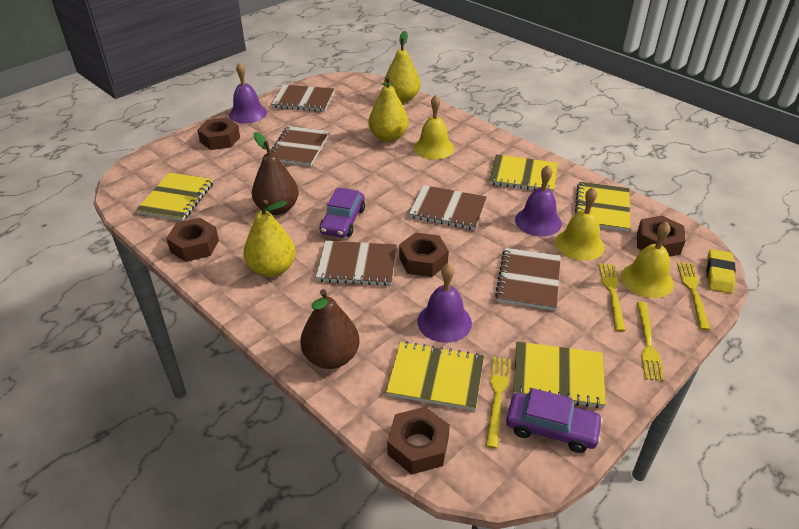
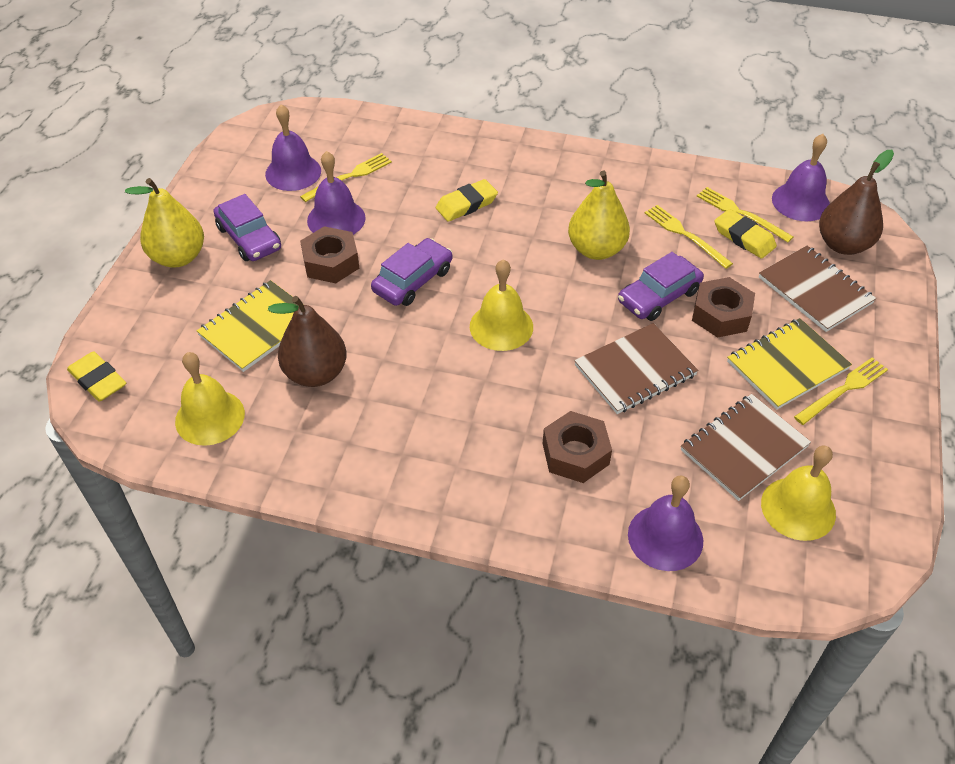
brown notebook: [270,126,329,166] [271,85,335,112] [316,241,397,286] [409,185,487,230] [495,248,561,311] = 5 -> [574,323,698,414] [681,394,811,501] [759,246,876,332] = 3
brown nut: [166,218,219,262] [197,117,240,150] [387,407,450,475] [399,233,449,277] [637,216,685,257] = 5 -> [300,226,359,283] [543,411,612,483] [692,277,755,338] = 3
purple bell: [229,62,267,123] [417,263,472,343] [515,165,562,236] = 3 -> [265,104,321,191] [307,151,366,235] [628,476,703,571] [772,134,830,221] = 4
purple car: [320,187,365,238] [506,388,603,453] = 2 -> [214,194,281,261] [371,238,452,306] [618,252,704,321] = 3
yellow eraser: [707,249,736,294] = 1 -> [67,351,126,402] [436,179,498,222] [714,209,777,259] = 3
yellow notebook: [136,172,213,221] [386,342,484,411] [489,154,558,193] [513,342,606,408] [575,182,630,232] = 5 -> [197,280,299,372] [727,318,852,410] = 2
yellow pear: [244,200,296,277] [369,76,409,142] [384,31,421,103] = 3 -> [125,178,204,268] [568,171,630,260] = 2

